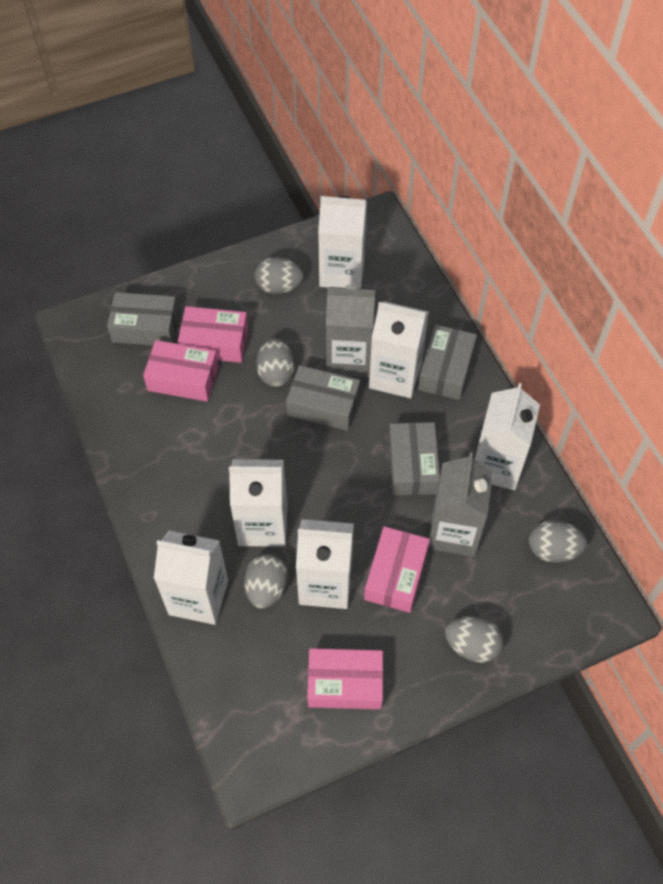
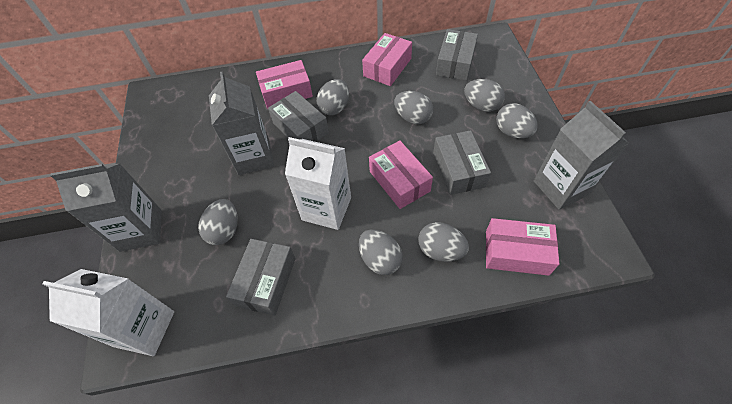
grey carton: [326,285,375,378] [428,452,493,557] = 2 -> [50,164,162,252] [209,72,274,175] [534,101,629,210] = 3
grey egg: [244,554,288,609] [255,257,303,294] [256,338,295,387] [445,616,504,663] [529,520,587,563] = 5 -> [198,199,238,245] [317,79,349,115] [359,230,403,275] [394,91,433,124] [418,222,469,262] [464,79,505,112] [496,103,538,138] = 7
white carton: [154,531,228,625] [229,459,287,547] [296,519,354,609] [318,196,367,289] [369,301,429,398] [475,383,540,490] = 6 -> [42,269,174,356] [285,137,351,230] = 2

